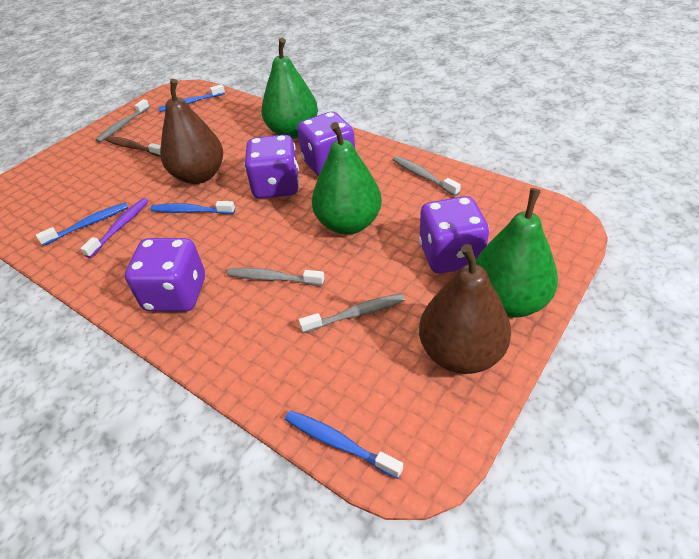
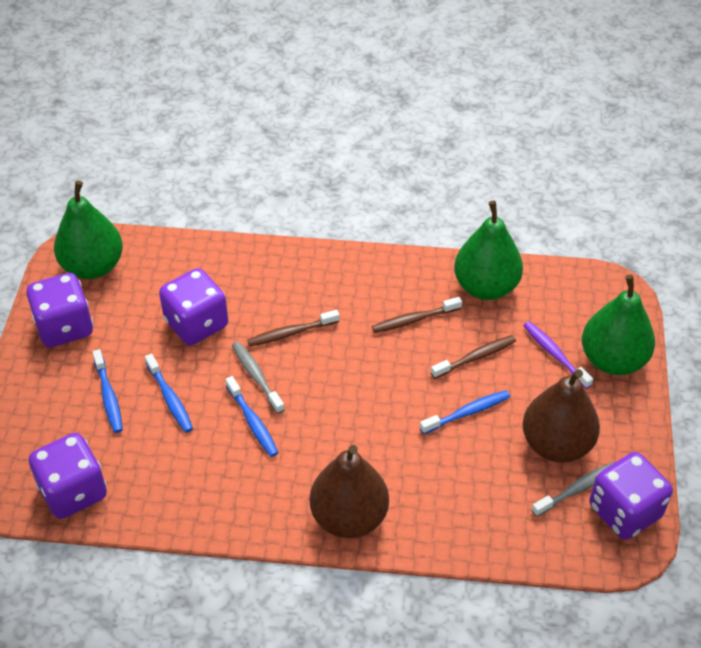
brown toothbrush: [105,136,161,157] = 1 -> [247,310,340,346] [372,297,462,333] [431,335,516,379] = 3
grey toothbrush: [96,99,150,143] [227,268,325,286] [299,293,405,333] [393,156,461,196] = 4 -> [232,342,285,414] [531,462,615,517] = 2

